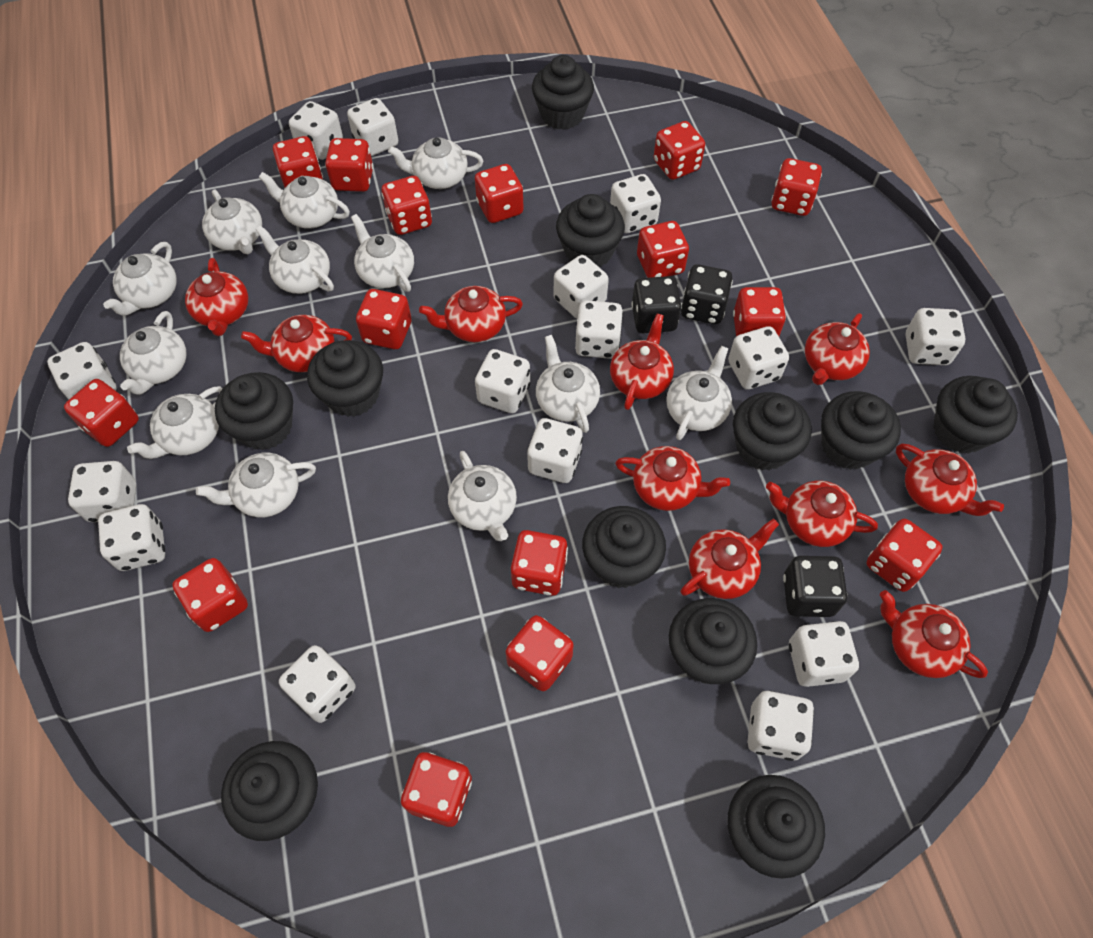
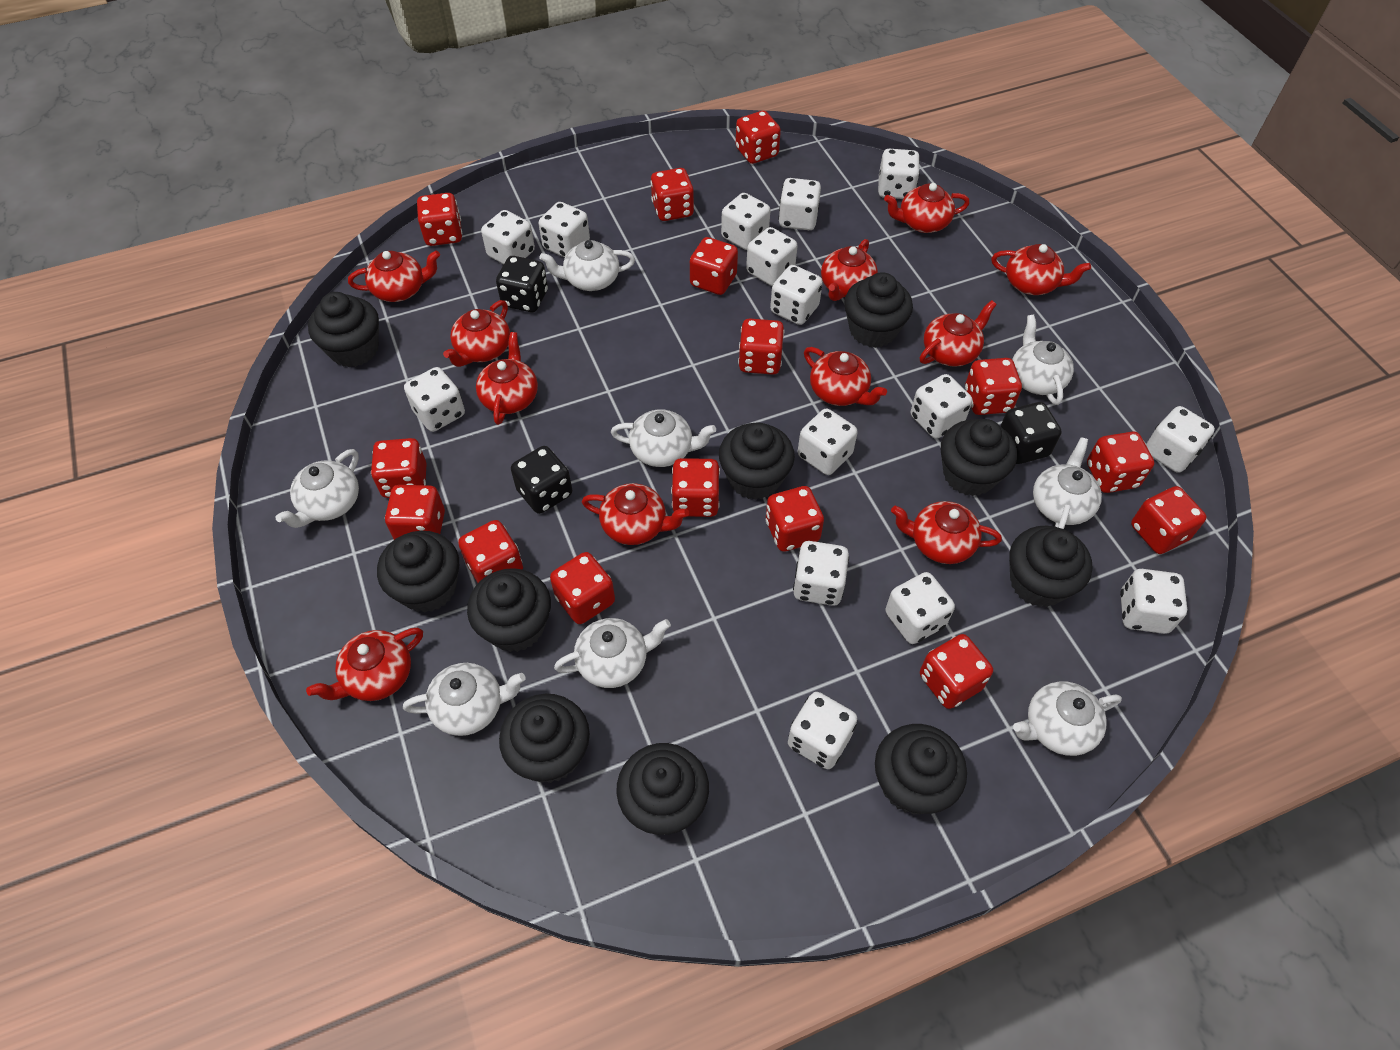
black cupcake: [215,372,293,450] [221,741,318,841] [307,340,383,417] [532,55,594,130] [556,194,625,267] [582,506,666,588] [669,598,757,684] [728,775,825,879] [733,392,812,471] [821,391,901,470] [933,376,1018,454] = 11 -> [308,292,379,367] [377,531,459,613] [467,568,551,652] [499,694,590,783] [616,743,709,835] [719,423,795,500] [844,272,913,348] [875,724,967,814] [941,419,1017,496] [1009,525,1092,607] = 10
red teapot: [185,258,248,336] [241,315,352,372] [419,286,523,342] [610,314,674,410] [615,446,730,511] [680,518,779,599] [766,481,878,547] [805,313,870,385] [880,590,988,678] [896,444,1004,516] = 10 -> [306,628,423,701] [348,250,440,302] [443,300,510,367] [476,332,538,425] [582,483,689,545] [804,347,887,406] [821,239,878,301] [884,183,970,233] [891,501,1002,564] [920,300,997,367] [991,244,1091,295] = 11
white teapot: [103,242,177,316] [120,311,186,395] [127,386,223,459] [196,453,316,517] [202,189,262,254] [256,225,334,294] [259,172,350,229] [351,214,414,292] [388,137,483,189] [448,451,517,541] [536,335,600,433] [666,346,732,440] = 12 -> [275,449,359,528] [403,663,526,736] [539,240,635,291] [554,618,671,688] [611,409,716,467] [1012,315,1074,405] [1013,681,1122,756] [1033,437,1102,529] = 8

